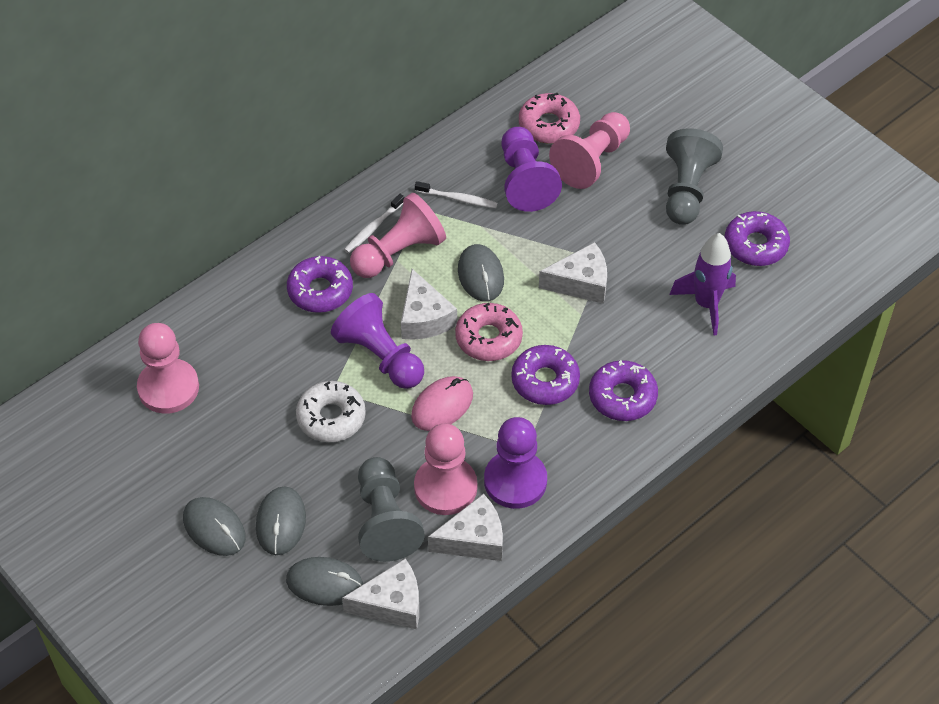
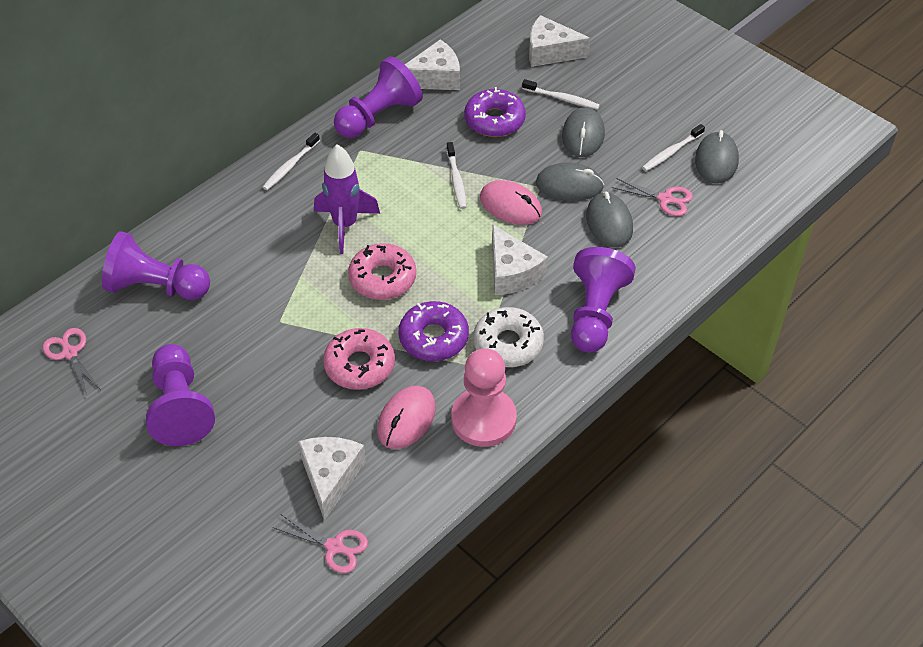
grey pawn: [358,457,425,562] [666,128,723,225] = 2 -> none = 0
pink mouse: [411,376,473,431] = 1 -> [377,386,436,449] [480,180,542,225] = 2
pink pawn: [137,323,199,414] [350,193,446,278] [414,424,477,515] [549,112,630,189] = 4 -> [451,348,517,447] = 1
pink scissors: none = 0 -> [43,328,101,395] [273,514,368,573] [612,178,693,216] = 3
purple donut: [287,256,353,313] [511,345,580,405] [589,360,658,421] [725,211,790,266] = 4 -> [398,301,469,361] [464,87,526,137] = 2
purple pawn: [331,293,424,389] [484,417,547,509] [501,127,562,212] = 3 -> [102,231,210,300] [146,344,215,446] [334,56,423,138] [571,247,636,353] = 4
white toothbrush: [344,194,405,253] [415,181,498,208] = 2 -> [263,133,320,190] [446,142,467,209] [522,79,600,110] [642,124,705,171] = 4

